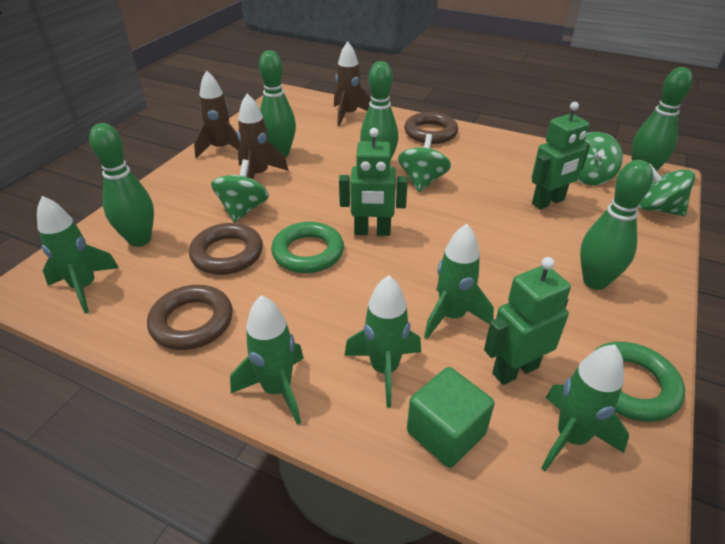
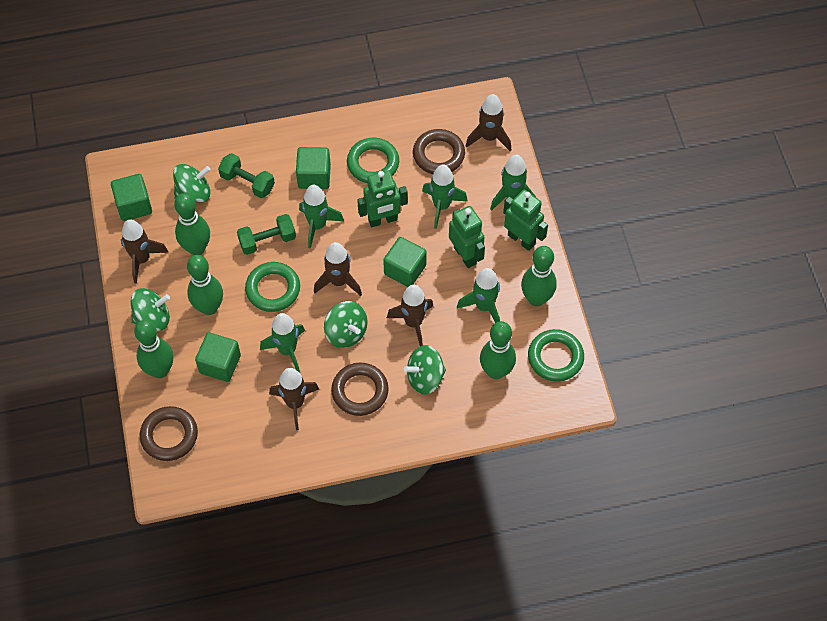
brown rocket: [194,70,241,158] [237,93,289,180] [334,41,372,126] = 3 -> [121,219,168,284] [269,368,319,430] [314,242,362,296] [387,285,433,346] [466,94,511,151] = 5
green cube: [407,367,494,468] = 1 -> [111,174,152,221] [195,332,241,382] [296,147,331,189] [383,237,427,287] = 4
green dumbbell: none = 0 -> [218,153,275,198] [237,214,296,255] = 2
green ring: [271,222,344,273] [593,342,685,422] = 2 -> [245,262,300,312] [347,138,399,183] [528,329,584,382] = 3

